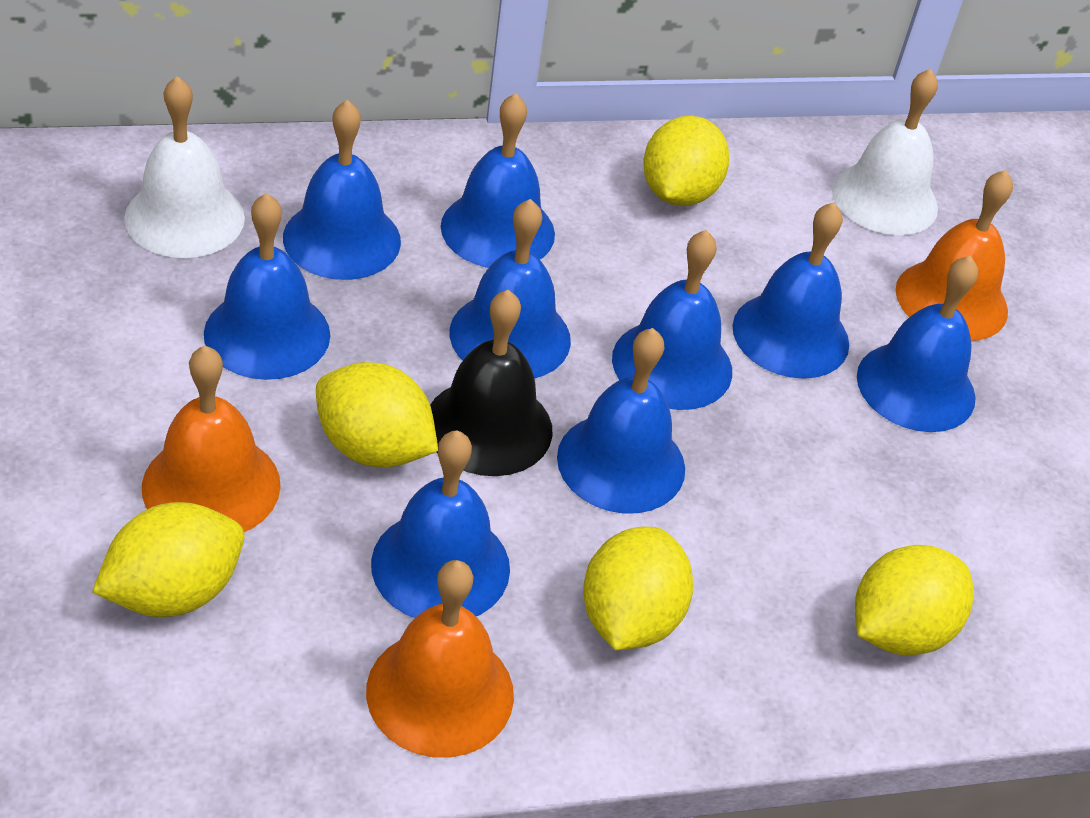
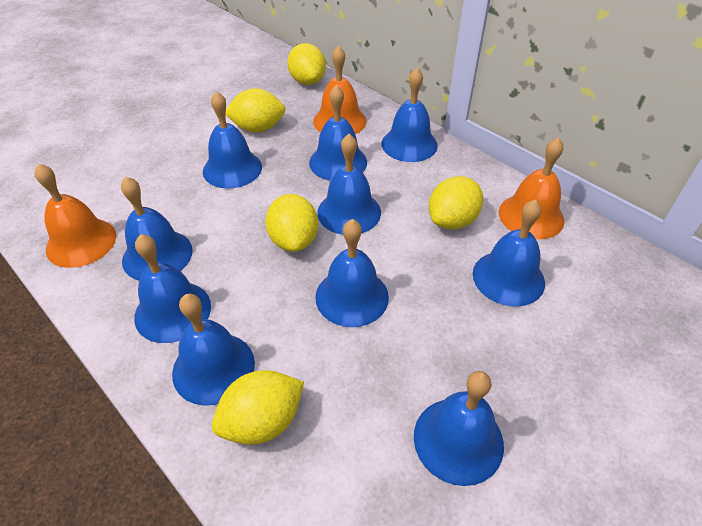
black bell: [430,290,553,476] = 1 -> none = 0
blue bell: [204,193,330,380] [283,100,401,280] [371,431,510,618] [441,93,555,268] [450,199,571,379] [557,328,685,513] [612,230,732,410] [732,202,849,379] [857,256,978,432] = 9 -> [121,177,193,281] [134,234,211,343] [172,294,255,406] [203,91,262,189] [309,85,367,181] [315,219,389,327] [317,134,381,235] [382,68,438,162] [414,371,504,486] [473,199,545,307] = 10
white bell: [124,76,245,258] [832,69,938,235] = 2 -> none = 0

